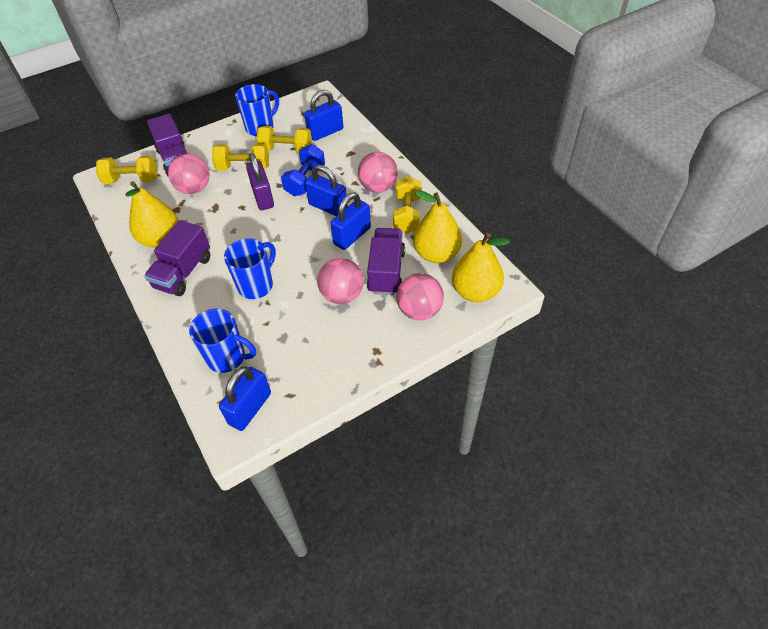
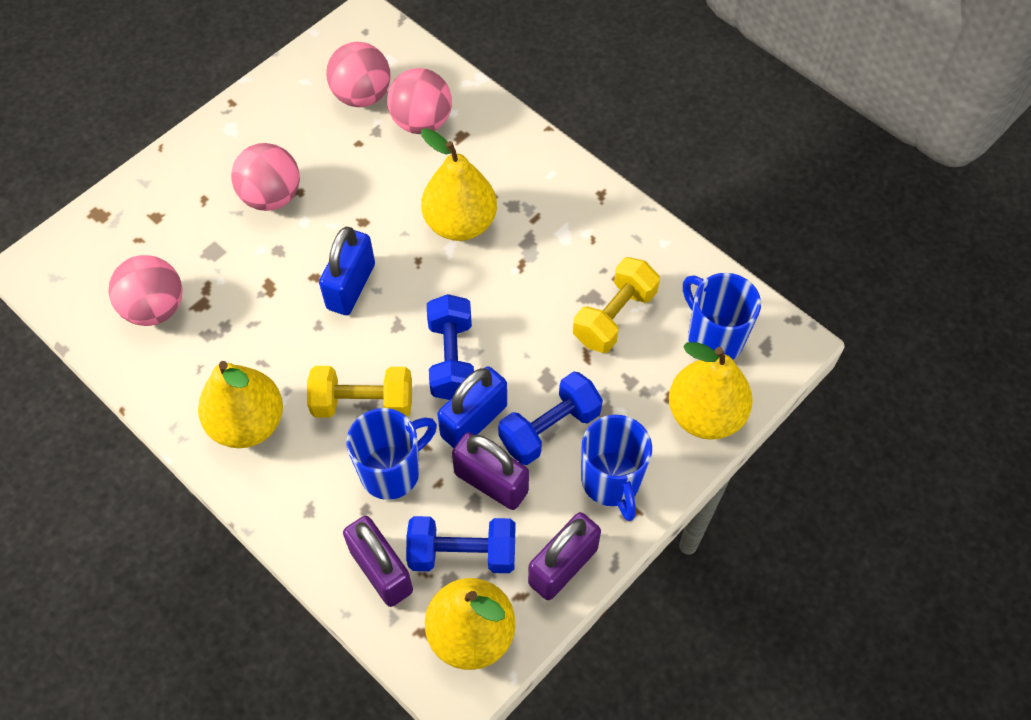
blue dumbbell: [281,144,325,196] = 1 -> [406,516,515,573] [427,294,474,400] [498,371,603,465] = 3
blue padlock: [219,367,271,431] [304,90,343,141] [305,165,348,216] [330,193,371,250] = 4 -> [319,227,375,315] [437,367,507,448] = 2
purple padlock: [246,153,274,210] = 1 -> [343,516,413,607] [452,432,529,510] [528,512,601,600] = 3
purple truck: [144,220,210,296] [147,114,188,177] [367,228,405,295] = 3 -> none = 0
yellow dumbbell: [96,156,157,184] [212,144,269,170] [256,126,312,153] [393,176,421,233] = 4 -> [307,366,412,418] [573,257,660,353] = 2
yellow pear: [126,181,179,248] [413,190,462,263] [452,233,510,302] = 3 -> [198,361,283,448] [421,128,497,241] [425,578,516,670] [669,342,753,440] = 4

